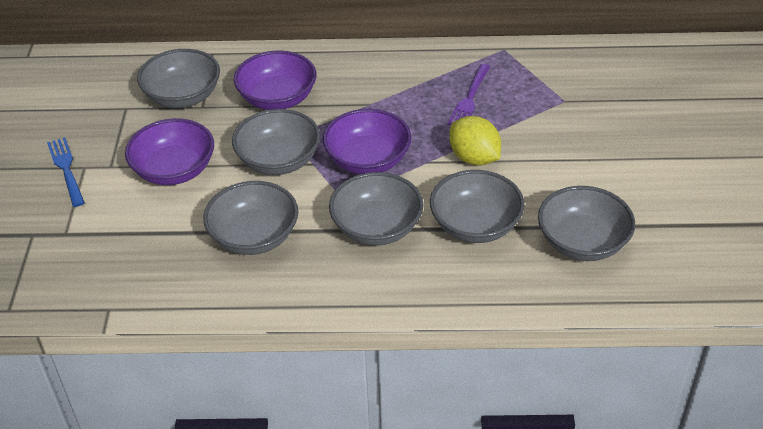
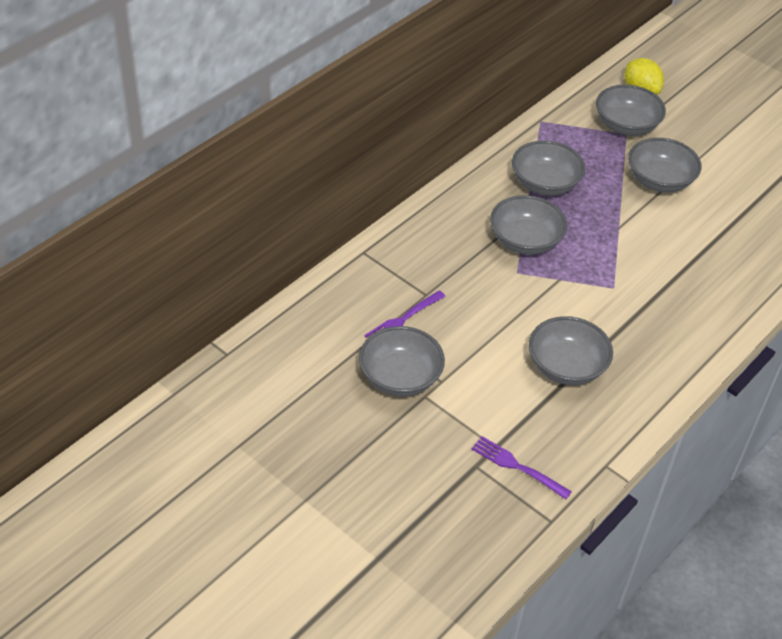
blue fork: [47,137,85,207] = 1 -> none = 0
purple bowl: [125,118,214,185] [234,50,317,110] [323,109,411,174] = 3 -> none = 0
purple fork: [448,64,490,125] = 1 -> [364,290,446,338] [472,436,572,499] = 2

